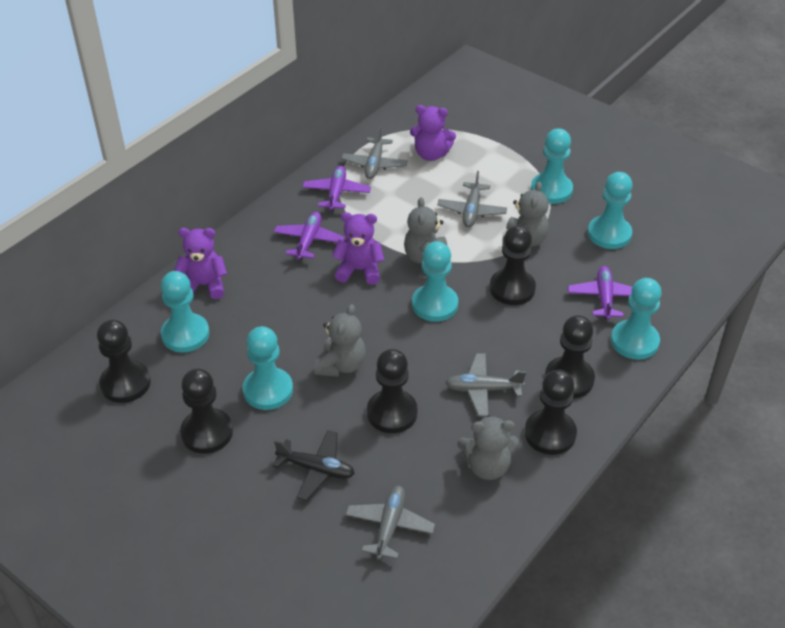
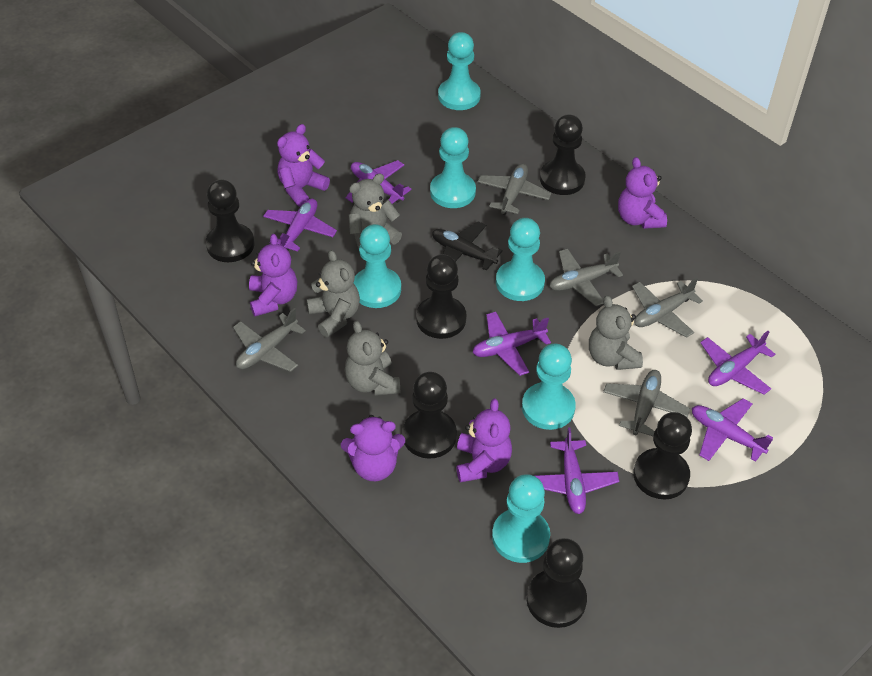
grey plane: [341,126,408,179] [345,485,435,560] [437,171,507,227] [445,353,526,417] = 4 -> [233,308,306,372] [477,164,551,215] [549,249,623,306] [603,370,690,436] [632,278,703,338] = 5
purple plane: [274,212,345,260] [302,166,371,212] [568,266,632,320] = 3 -> [263,198,337,252] [346,160,411,204] [472,312,551,376] [535,428,619,514] [692,398,773,462] [700,331,775,395] = 6
purple teddy bear: [174,228,227,299] [332,212,384,285] [410,105,456,161] = 3 -> [249,234,297,316] [277,124,330,206] [341,415,405,481] [456,399,512,482] [618,157,667,229] = 5

